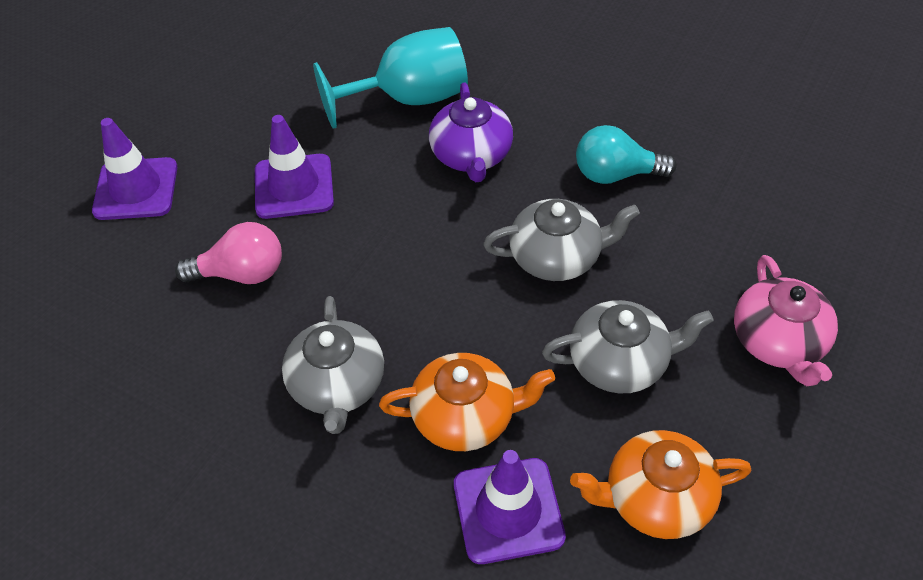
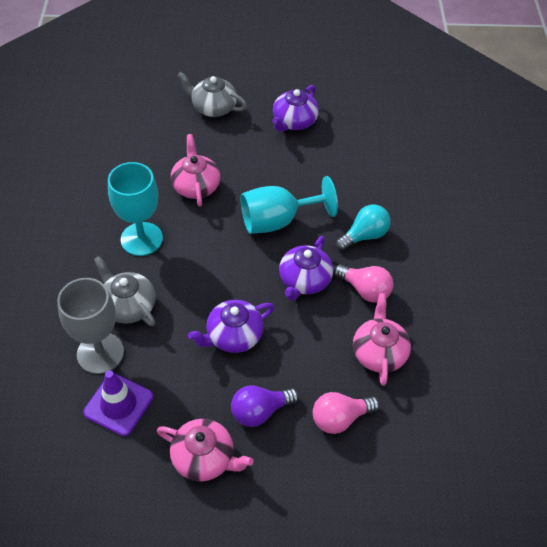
grey goblet: none = 0 -> [57,278,124,374] = 1
grey teapot: [282,296,384,434] [483,199,640,281] [542,300,714,393] = 3 -> [94,256,156,326] [177,72,247,117] = 2
orange teapot: [379,353,555,451] [570,430,751,539] = 2 -> none = 0
pink light bulb: [175,222,282,284] = 1 -> [313,392,380,434] [334,264,393,302] = 2
pink teapot: [734,255,838,386] = 1 -> [157,419,253,481] [171,134,220,207] [353,293,411,386] = 3
purple light bulb: none = 0 -> [231,386,299,427] = 1
purple teapot: [429,83,513,182] = 1 -> [188,300,275,353] [272,85,319,132] [279,236,333,301] = 3
purple traffic cone: [92,118,177,220] [255,115,334,219] [454,450,566,564] = 3 -> [83,370,153,436] = 1
turquoise goblet: [313,27,468,129] = 1 -> [108,162,163,256] [241,176,338,234] = 2

